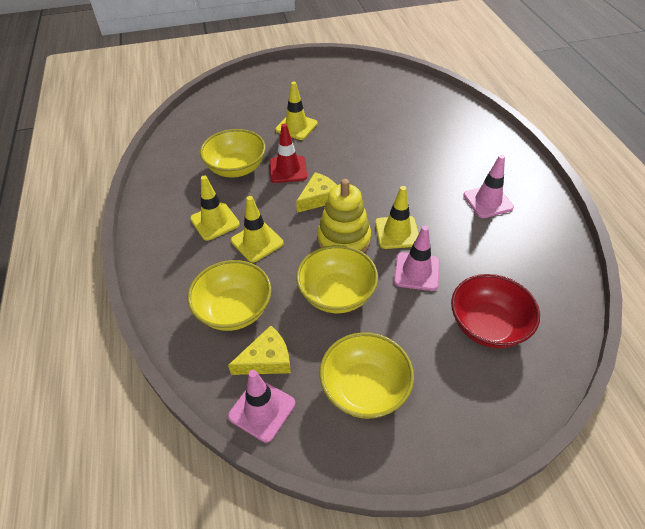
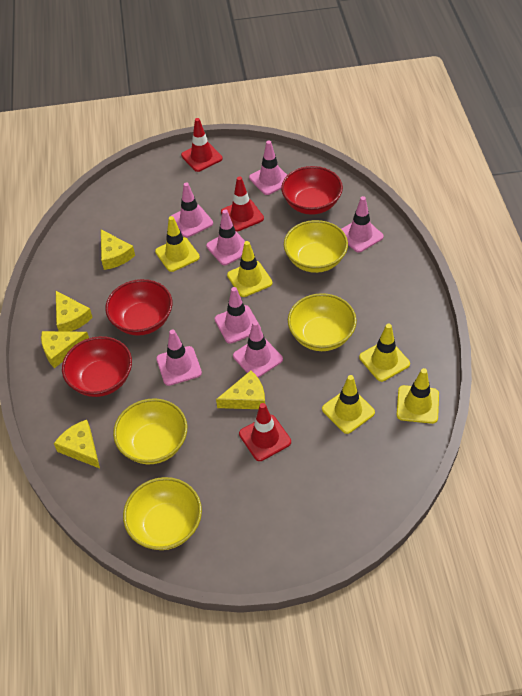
pink traffic cone: [228,370,295,443] [394,226,440,291] [463,155,514,218] = 3 -> [156,329,202,386] [171,182,213,238] [206,210,245,265] [215,287,261,344] [233,321,283,378] [249,140,287,195] [341,196,384,253] = 7
red bowl: [451,274,540,348] = 1 -> [62,336,132,397] [105,279,172,336] [281,166,343,215] = 3
red traffic cone: [270,123,307,183] = 1 -> [181,118,222,172] [221,176,264,232] [239,403,291,461] = 3
yellow cheese: [228,326,291,375] [296,172,337,213] = 2 -> [41,331,89,368] [54,420,100,468] [56,291,93,332] [101,229,135,270] [216,371,265,409] = 5
yellow stacking toy: [317,179,371,253] = 1 -> none = 0
yellow traffic cone: [190,176,240,241] [231,196,283,263] [275,81,317,140] [375,186,419,249] = 4 -> [155,216,200,272] [227,241,273,297] [322,375,375,434] [359,324,410,382] [397,368,439,424] = 5

